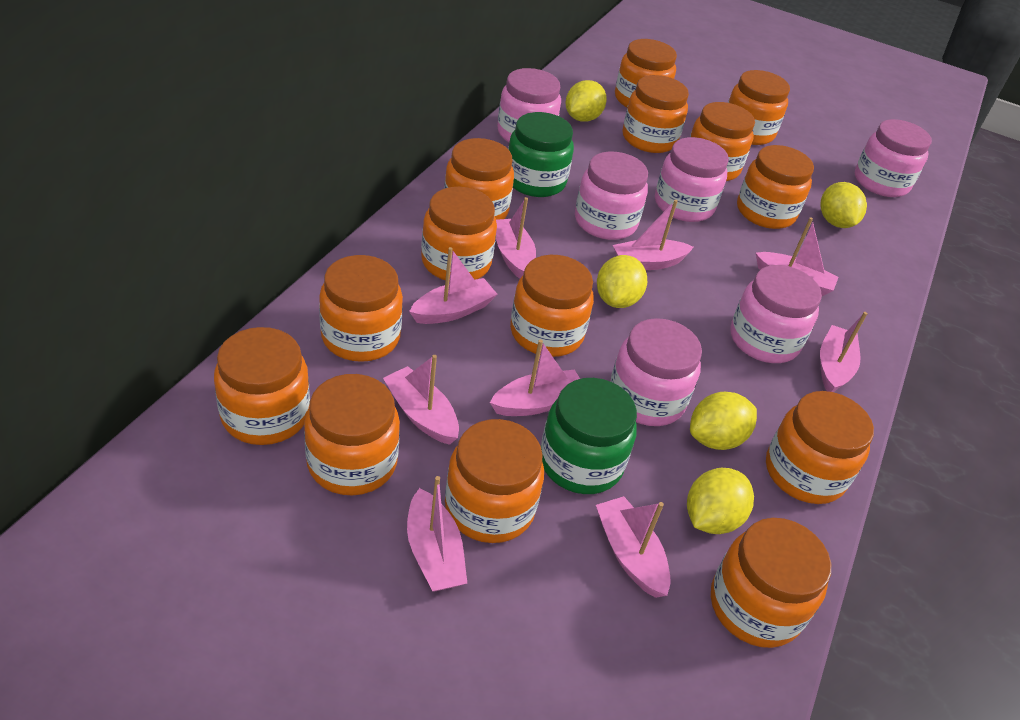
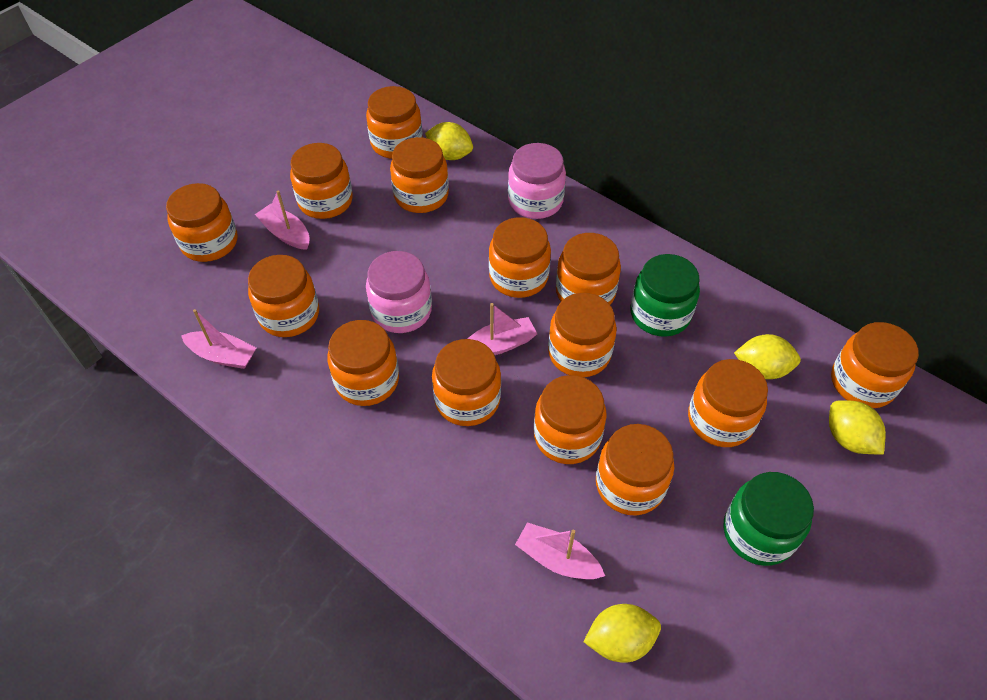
pink boat: [383,355,459,445] [407,476,467,592] [409,247,497,324] [490,340,580,416] [496,197,536,278] [596,496,671,598] [613,200,693,270] [756,217,839,296] [820,312,868,392] = 9 -> [181,309,256,369] [255,191,310,250] [467,303,537,355] [515,522,605,579] = 4
pink jar: [497,68,561,143] [575,151,648,240] [610,318,702,426] [655,137,729,222] [730,265,822,363] [855,119,932,197] = 6 -> [366,251,432,333] [508,143,566,219] = 2
yellow lemon: [565,80,607,122] [597,255,647,308] [687,468,754,534] [690,392,757,450] [820,182,867,228] = 5 -> [425,122,473,160] [583,604,661,663] [734,334,801,379] [829,400,886,455] = 4

